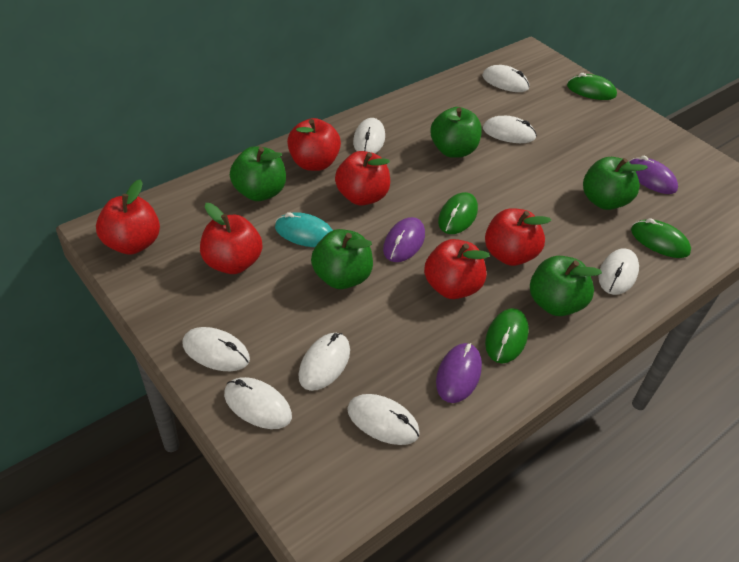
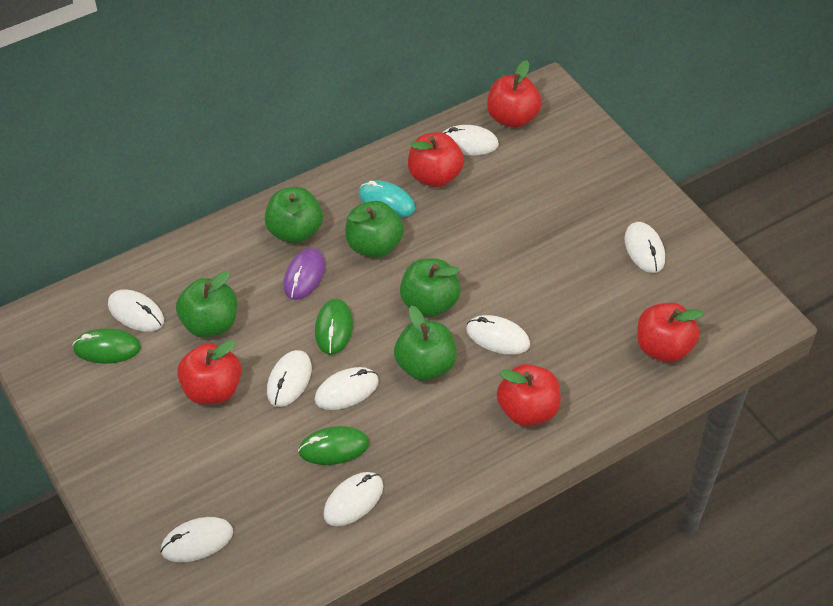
green mouse: [438,192,478,234] [485,308,529,363] [567,73,617,100] [631,218,691,258] = 4 -> [72,328,141,364] [298,426,369,465] [315,298,353,355] = 3
purple mouse: [383,217,425,262] [436,343,482,403] [628,156,678,194] = 3 -> [283,248,325,300] = 1
red apple: [96,179,160,255] [200,203,262,274] [287,118,341,171] [335,151,390,206] [424,239,490,299] [485,208,551,266] = 6 -> [177,340,241,405] [408,132,464,187] [487,60,542,128] [497,364,561,426] [637,303,704,363] = 5

